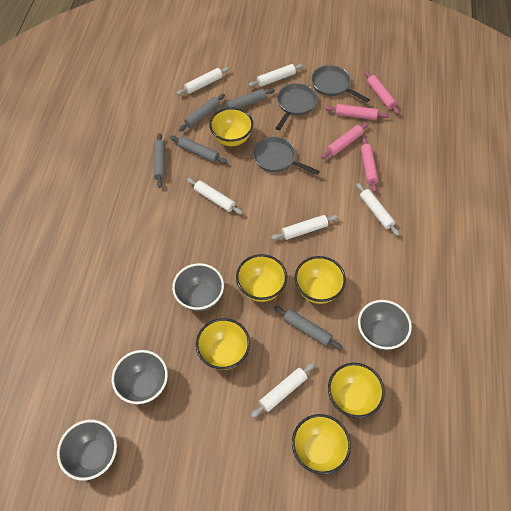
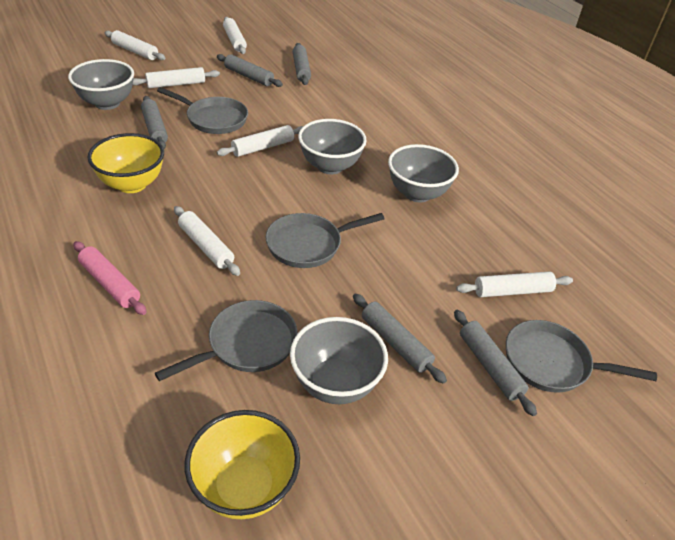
grey pan: [253,137,320,175] [276,83,317,130] [311,65,370,102] = 3 -> [155,300,297,381] [157,87,248,134] [266,213,385,268] [506,320,657,393] = 4
pink rolling pin: [321,123,369,159] [325,104,389,120] [361,137,378,192] [364,71,400,114] = 4 -> [74,241,146,315] = 1
yellow bowl: [196,318,250,370] [209,107,253,146] [236,254,287,302] [292,414,351,475] [295,256,346,304] [328,363,385,418] = 6 -> [88,133,164,193] [185,410,300,519] = 2

